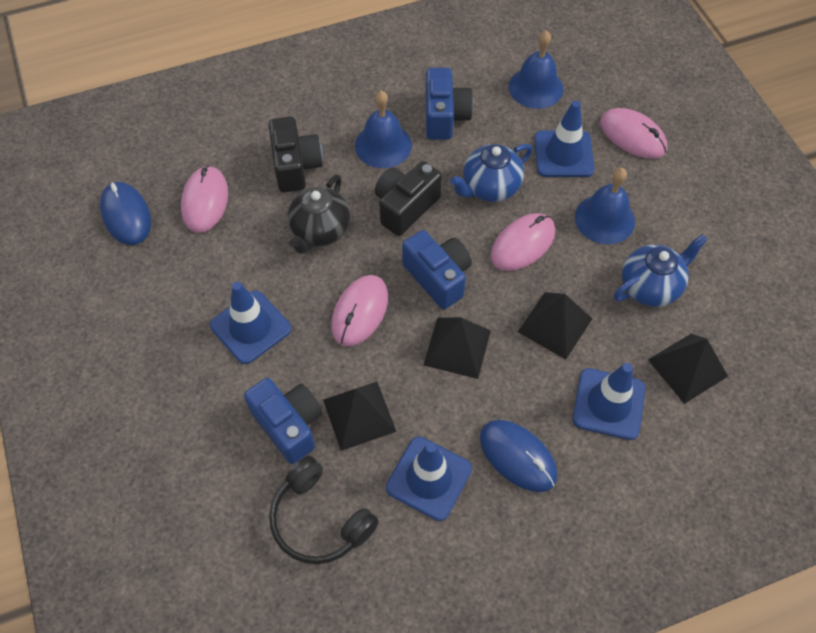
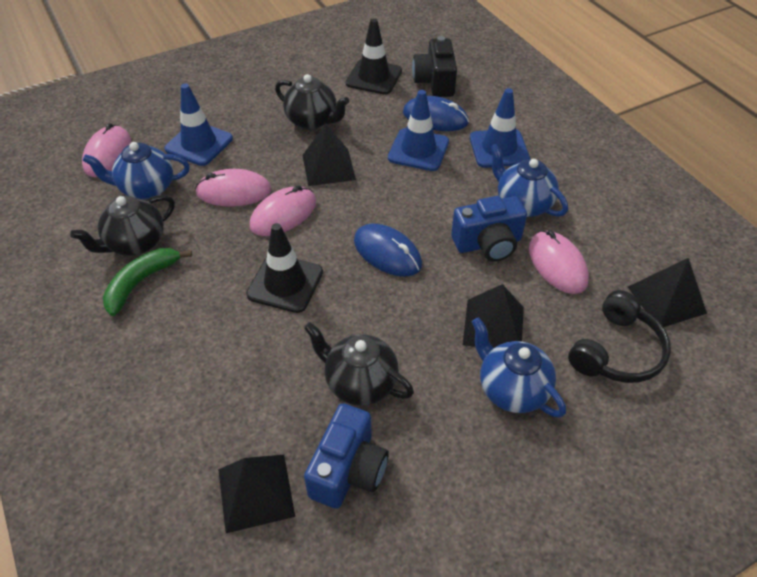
black camera: [268,117,323,192] [375,161,442,236] = 2 -> [412,36,457,97] = 1
black teapot: [287,174,350,254] = 1 -> [70,195,175,256] [275,74,349,130] [304,322,414,405] = 3
black traffic cone: none = 0 -> [246,223,323,313] [346,18,402,95] = 2
blue bell: [355,91,412,168] [509,30,564,109] [575,168,635,244] = 3 -> none = 0
blue camera: [244,378,322,464] [402,230,472,309] [425,68,473,140] = 3 -> [304,403,389,509] [451,196,527,262] = 2
blue teapot: [450,144,533,202] [614,234,708,307] = 2 -> [83,142,190,200] [472,317,566,418] [489,144,568,217] = 3
blue traffic cone: [210,282,291,364] [386,436,472,521] [534,101,595,177] [572,363,645,440] = 4 -> [164,84,233,166] [388,90,449,171] [470,88,530,168] = 3
green banana: none = 0 -> [103,248,192,316] = 1

